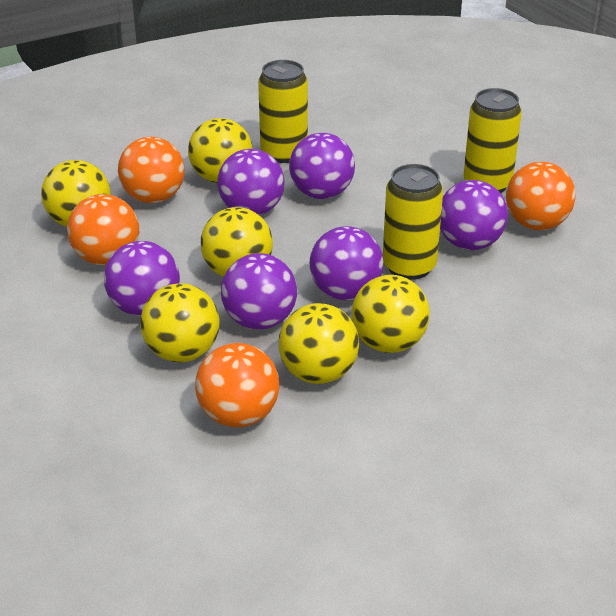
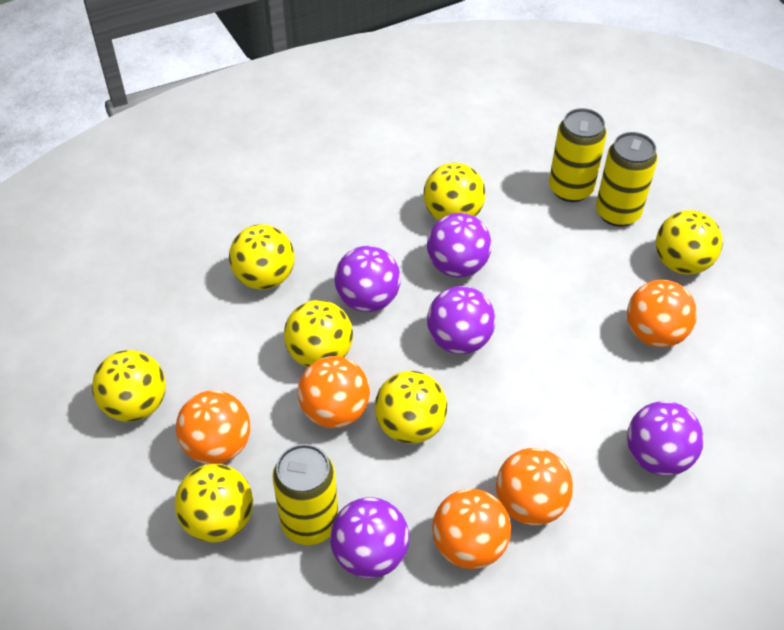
orange ball: [67,194,139,265] [118,137,185,203] [195,343,280,427] [506,162,576,230] = 4 -> [176,390,251,464] [298,356,370,428] [432,489,511,569] [496,448,573,525] [627,280,697,348] = 5
purple ball: [104,241,180,316] [217,149,285,215] [221,253,297,330] [289,133,355,199] [310,226,383,300] [440,180,508,250] = 6 -> [330,497,409,578] [334,246,401,312] [427,213,492,278] [427,286,495,354] [627,401,704,476] = 5
yellow ball: [41,160,111,227] [140,283,219,363] [188,118,253,183] [201,207,273,277] [279,303,359,384] [352,275,430,353] = 6 -> [92,350,166,422] [174,464,253,542] [229,224,294,290] [284,300,353,367] [375,371,447,444] [424,163,486,220] [656,210,722,275] = 7

